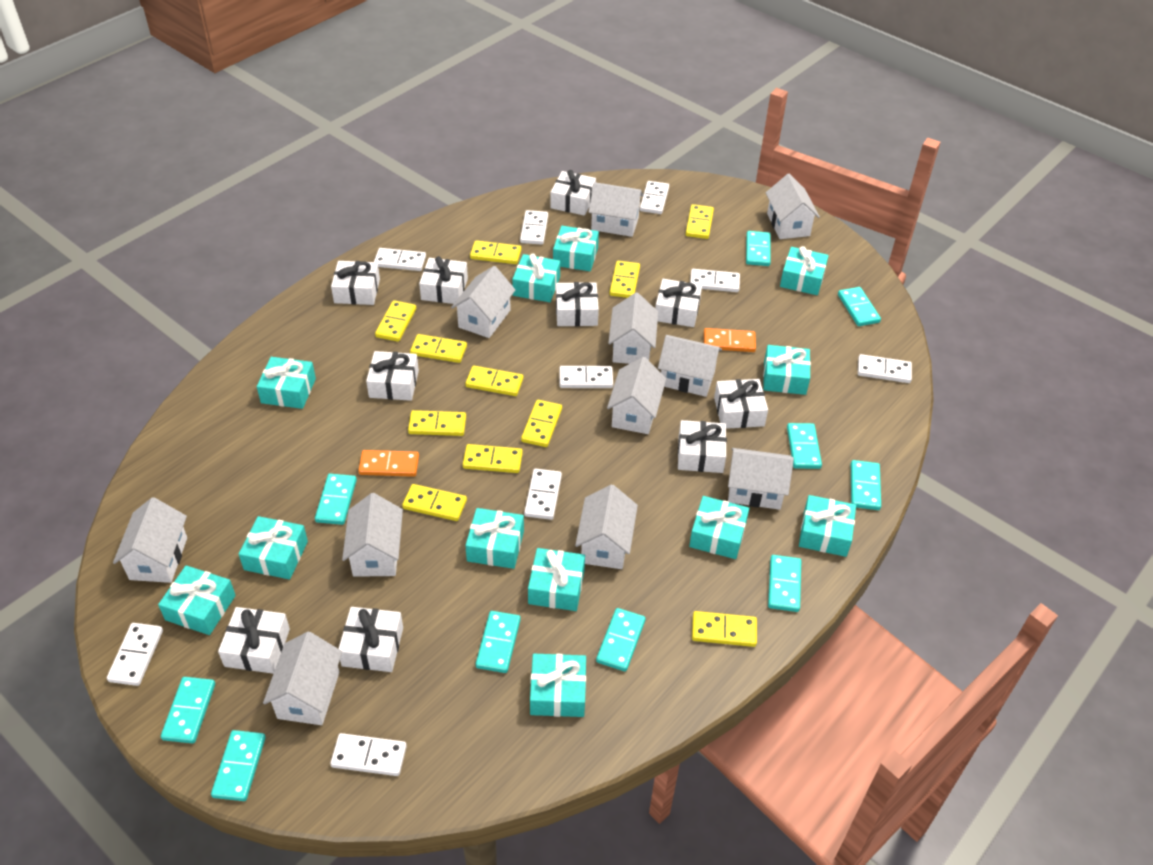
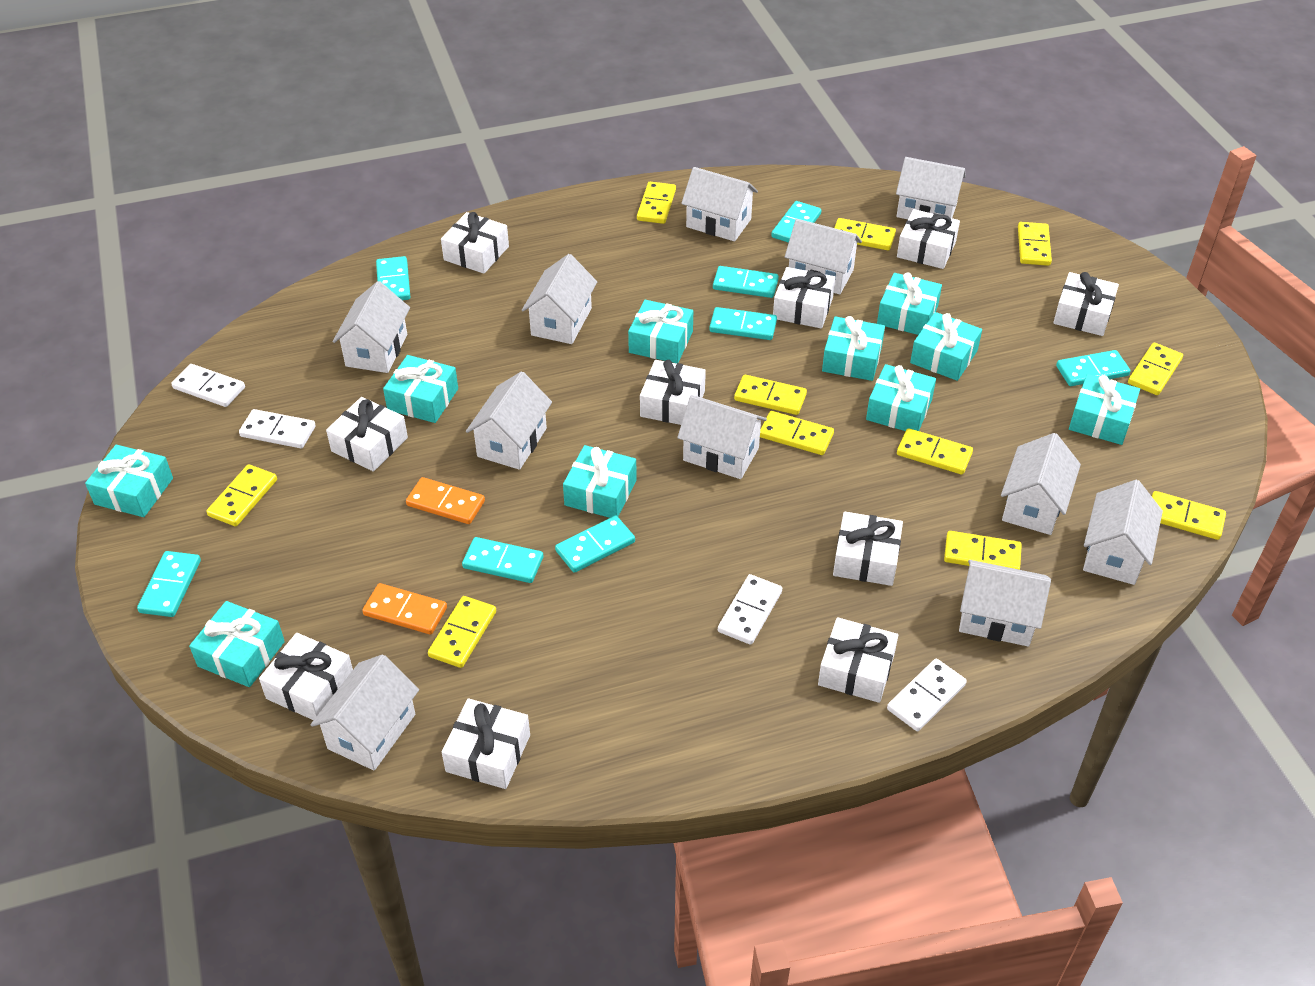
turquoise domino: [161,677,215,744] [211,730,266,801] [315,474,357,525] [476,611,521,673] [596,608,646,671] [746,231,771,266] [768,555,801,612] [787,423,822,469] [838,287,881,326] [851,460,881,510] = 10 -> [137,551,201,617] [376,256,410,300] [462,537,543,583] [555,515,635,573] [709,307,777,340] [713,266,779,298] [771,201,821,243] [1056,350,1130,386] = 8
turquoise gift: [158,565,236,635] [239,516,308,579] [257,357,316,409] [465,508,524,569] [512,253,560,302] [528,548,585,611] [530,654,586,717] [553,226,599,271] [689,496,749,559] [763,345,811,395] [780,246,829,295] [799,495,856,557] = 12 -> [85,445,173,517] [189,601,285,687] [383,355,458,423] [563,445,637,518] [628,300,693,363] [822,316,885,381] [866,364,936,431] [877,273,942,335] [910,312,982,381] [1069,374,1140,445] = 10
white domino: [107,623,163,686] [330,733,407,776] [374,248,426,271] [520,210,548,245] [524,469,562,520] [559,366,613,388] [640,181,669,214] [690,269,740,292] [858,354,912,383] = 9 -> [171,364,245,407] [239,409,316,448] [718,574,782,645] [887,659,967,731] = 4

